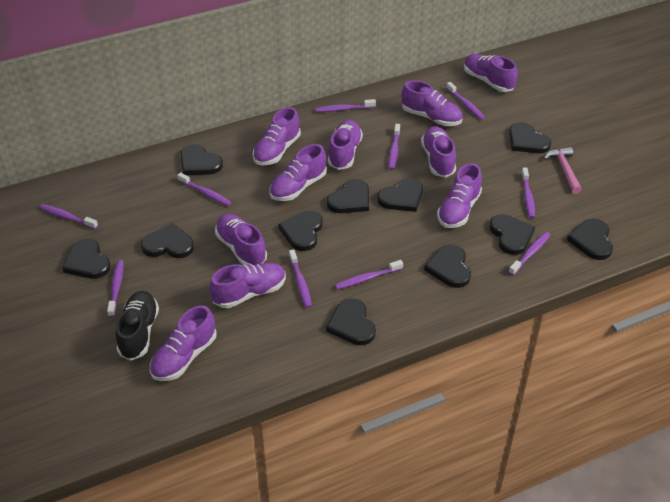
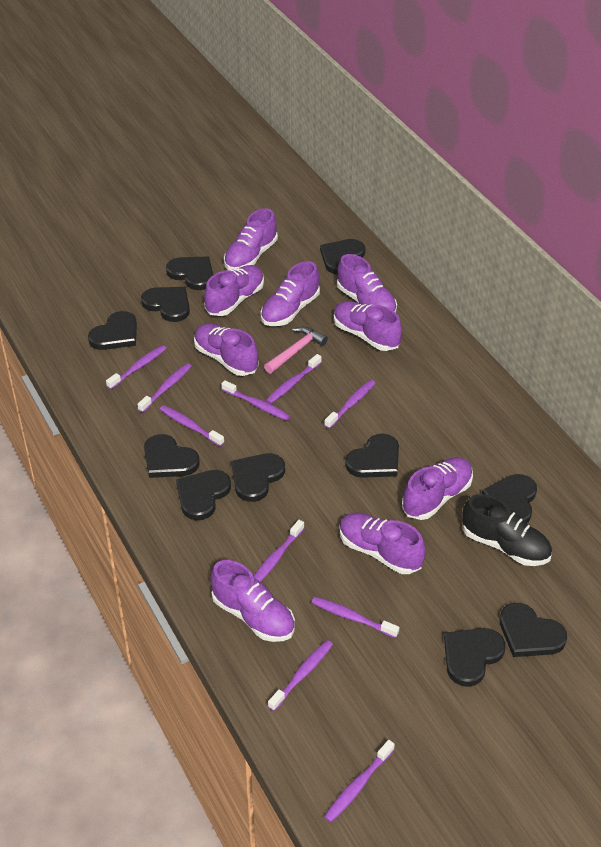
purple shoe: [150,305,217,381] [209,263,286,308] [215,214,267,265] [253,107,301,165] [269,144,327,201] [328,120,363,170] [401,80,463,126] [421,126,456,178] [437,163,482,228] [464,54,518,92] = 10 -> [194,323,259,376] [204,265,264,316] [211,560,295,642] [224,208,278,270] [261,261,320,326] [334,301,402,351] [337,254,397,312] [339,513,426,574] [402,457,473,520] = 9

